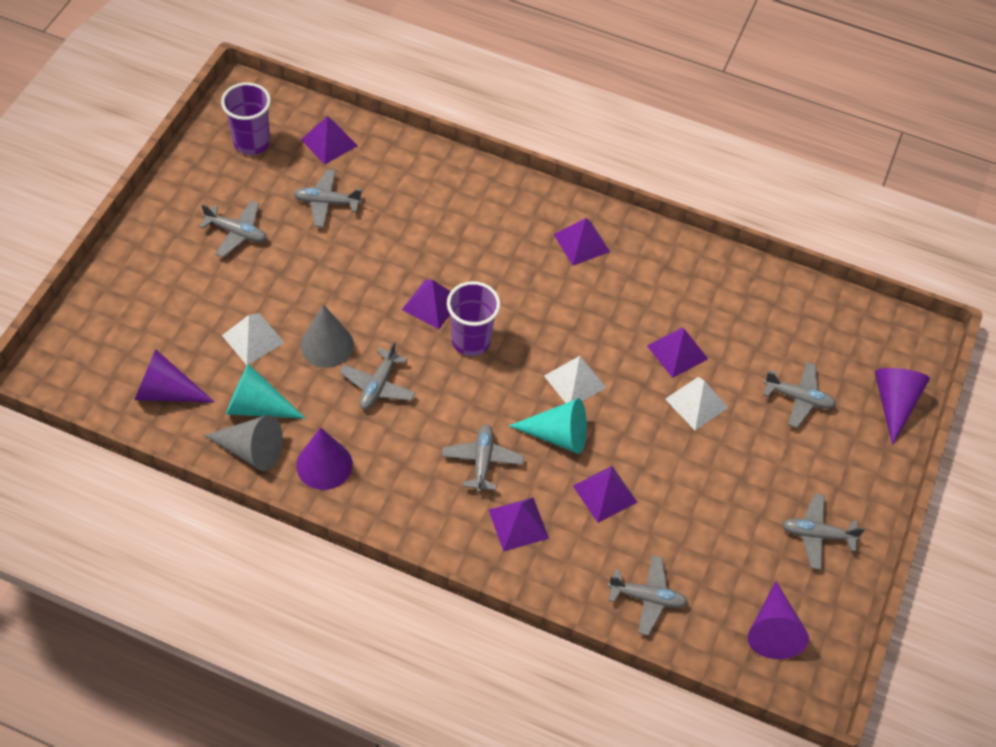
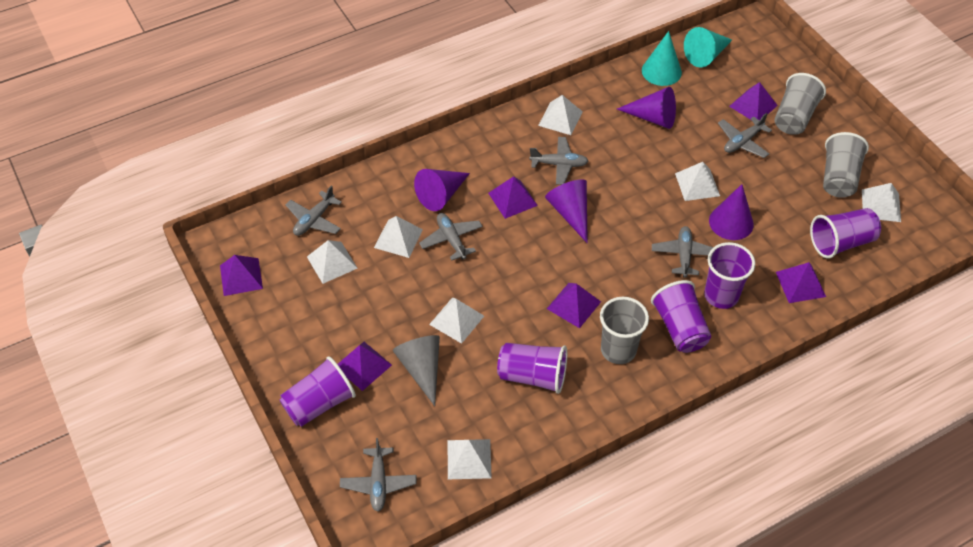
grey cone: [204,415,283,471] [300,304,354,368] = 2 -> [393,335,440,406] = 1
grey cup: none = 0 -> [600,297,649,364] [774,73,826,135] [823,132,869,198] = 3
grey plane: [199,200,267,258] [293,169,362,227] [340,341,416,409] [442,424,524,493] [608,555,688,636] [764,362,836,428] [782,494,865,570] = 7 -> [285,186,342,236] [340,438,416,512] [419,213,483,260] [529,137,588,185] [652,226,713,277] [718,113,772,158] = 6
purple cup: [221,82,271,155] [447,281,500,356] = 2 -> [279,356,356,427] [497,343,567,394] [651,280,711,353] [704,242,755,309] [810,208,881,259] = 5
white pyramid: [222,313,284,365] [544,356,606,403] [665,377,728,431] = 3 -> [307,240,358,284] [374,216,423,258] [429,298,484,344] [447,439,492,479] [538,95,583,135] [675,162,720,201] [862,183,901,222] = 7

